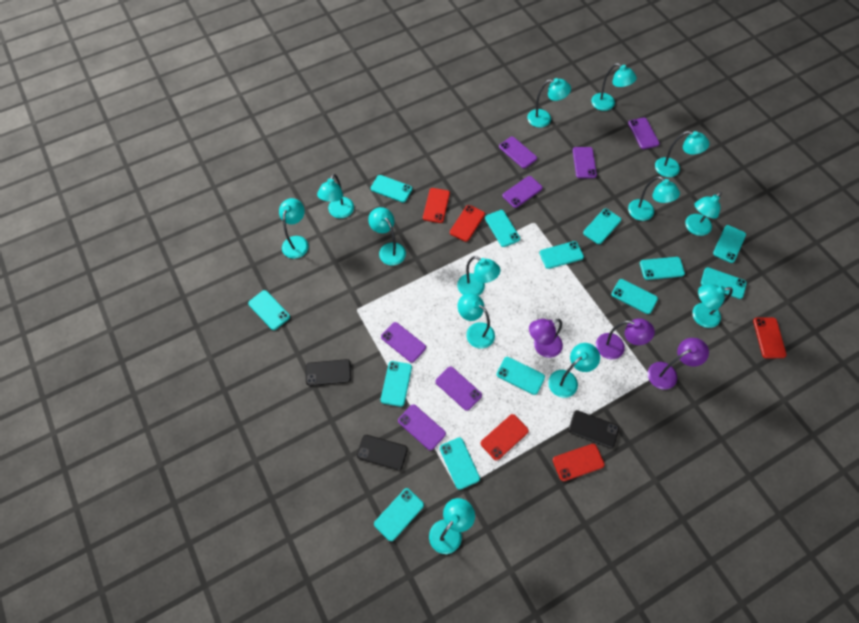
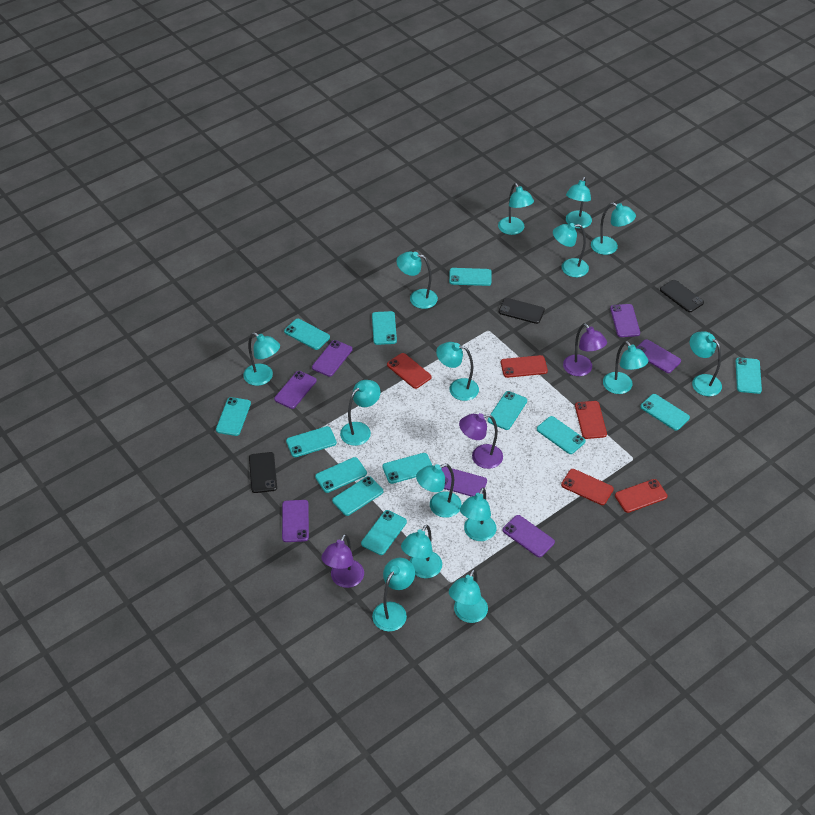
turquoise lamp: [279,198,309,259] [317,174,354,218] [368,207,406,265] [429,498,475,554] [457,256,501,296] [458,293,495,348] [527,78,571,128] [548,343,600,398] [591,63,637,111] [628,176,680,221] [655,131,710,177] [685,192,722,236] [692,284,733,328] = 13 -> [243,332,280,386] [340,380,380,446] [372,558,415,632] [397,251,438,309] [401,525,442,578] [416,464,462,518] [436,342,479,401] [449,569,488,623] [460,488,496,541] [498,183,534,235] [553,223,589,277] [566,177,592,229] [591,203,636,255] [603,341,648,394] [690,331,722,397] = 15

